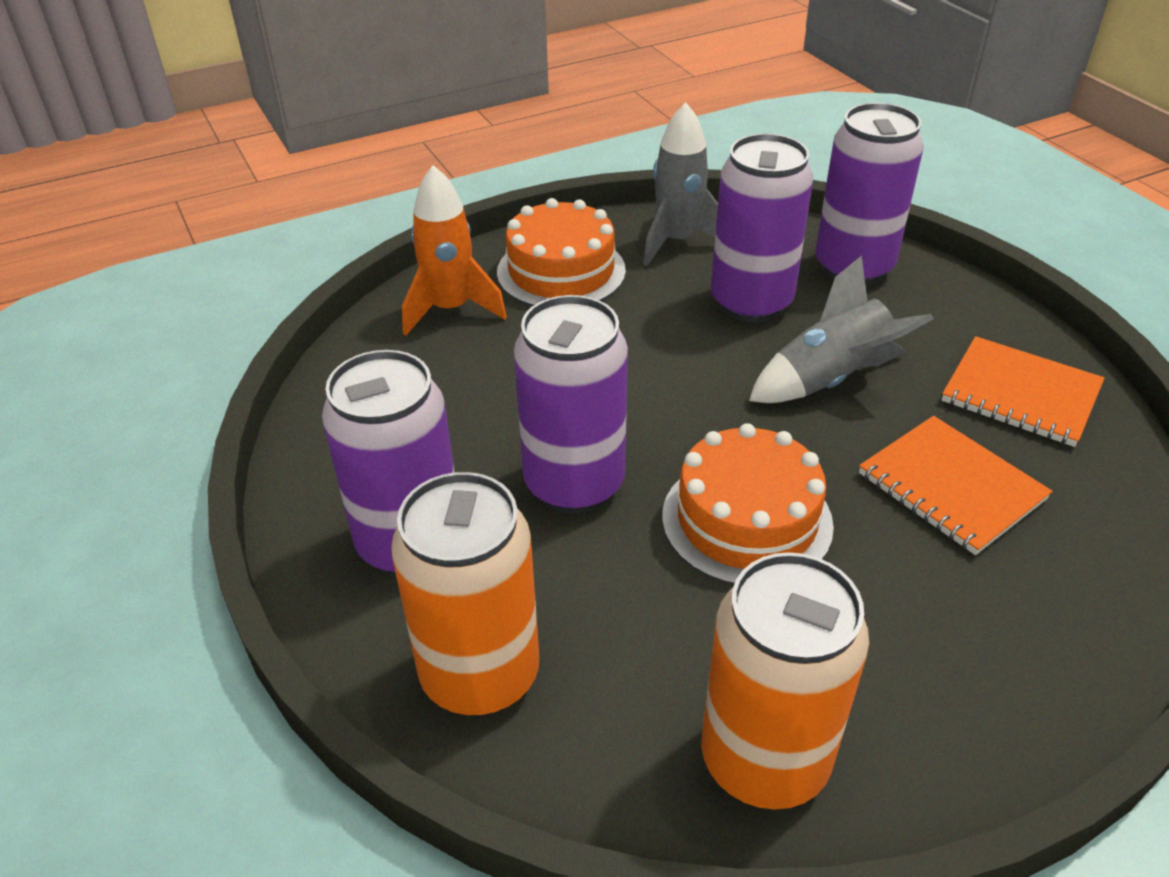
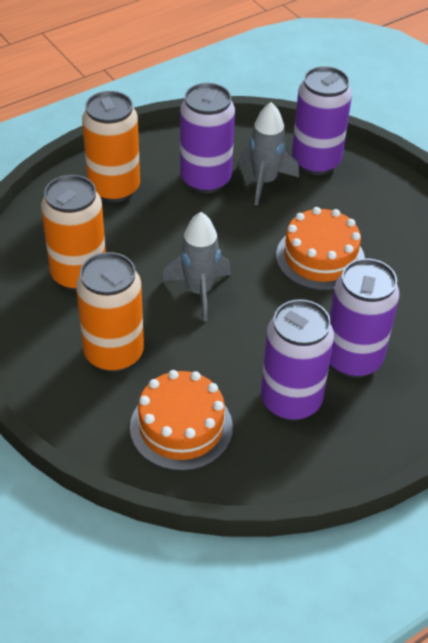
orange can: [391,472,539,716] [701,552,869,810] = 2 -> [41,175,106,291] [76,252,144,372] [82,91,140,203] = 3
orange notebook: [859,416,1052,555] [942,336,1104,447] = 2 -> none = 0
orange rocket: [402,165,507,336] = 1 -> none = 0

